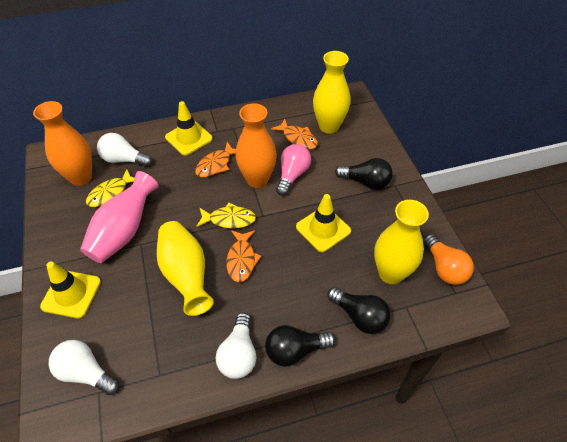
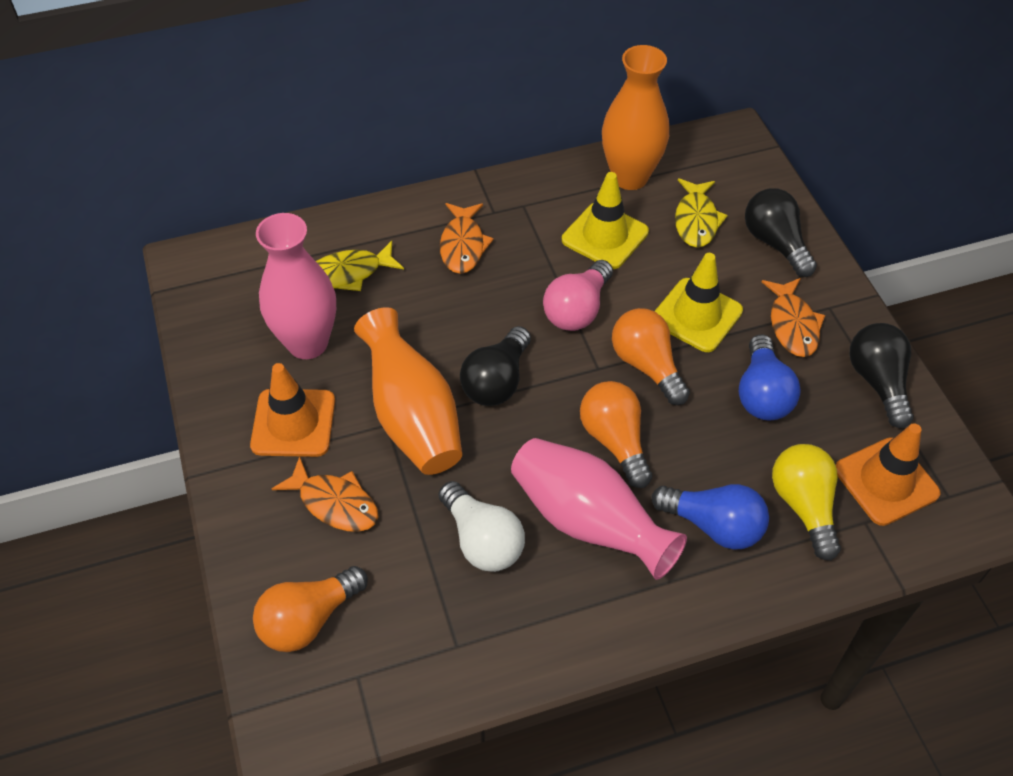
blue light bulb: none = 0 -> [651,484,769,550] [739,334,801,420] = 2
orange light bulb: [423,234,474,285] = 1 -> [253,566,368,652] [580,381,652,488] [612,308,690,405] = 3
orange traffic cone: none = 0 -> [250,363,335,457] [836,423,941,526] = 2
pink vase: [80,171,159,263] = 1 -> [256,213,336,359] [511,438,687,580] = 2
white light bulb: [49,340,119,395] [97,133,152,167] [216,313,257,379] = 3 -> [439,481,525,572] = 1
yellow light bulb: none = 0 -> [772,444,841,561] = 1
yellow traffic cone: [40,262,101,318] [165,101,213,155] [296,194,351,252] = 3 -> [562,172,649,269] [655,253,743,352] = 2
yellow vase: [157,221,214,316] [313,51,351,134] [374,200,429,284] = 3 -> none = 0

